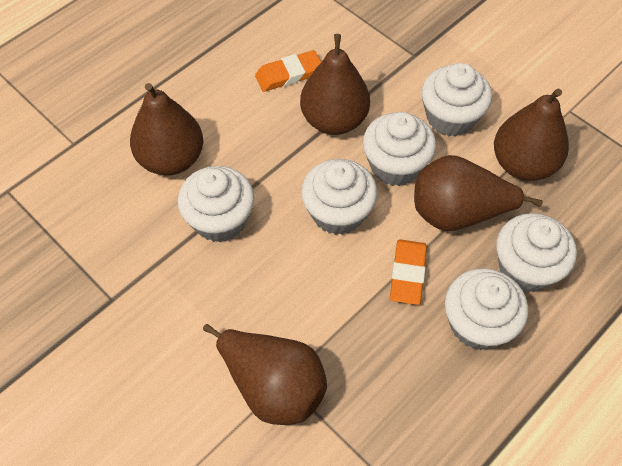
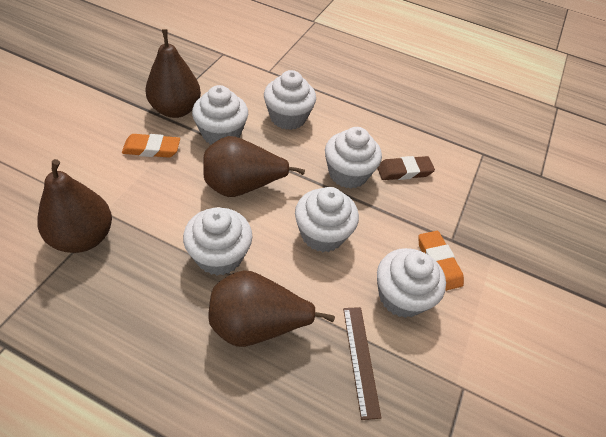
brown eraser: none = 0 -> [378,156,435,180] = 1
brown pear: [130,83,203,176] [203,324,327,425] [300,34,370,135] [414,155,543,231] [494,89,569,181] = 5 -> [37,159,112,253] [146,29,201,118] [203,136,305,197] [208,270,335,347] = 4
brown ruler: none = 0 -> [343,307,381,420] = 1

